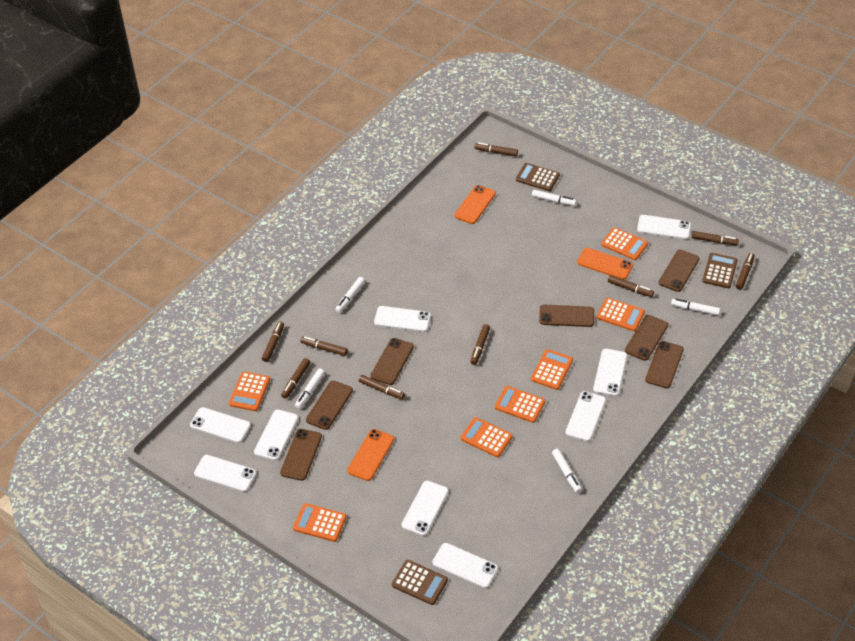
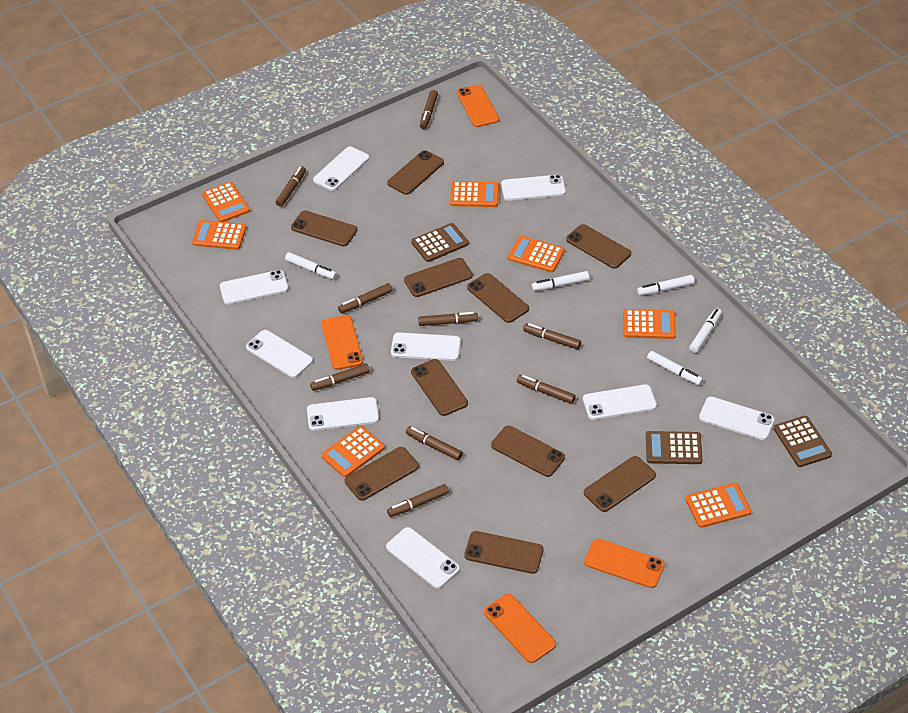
brown phone: [280,429,322,481] [306,380,353,430] [371,338,414,385] [539,305,594,327] [625,315,668,361] [645,341,684,388] [659,250,700,292] = 7 -> [291,211,358,247] [345,447,419,501] [387,150,444,195] [404,258,473,297] [411,359,468,416] [464,531,544,574] [467,273,529,323] [491,426,565,477] [566,224,631,269] [584,456,656,512] = 10
orange phone: [347,429,394,481] [454,185,496,224] [577,248,633,280] = 3 -> [321,315,363,370] [457,85,499,127] [484,594,556,663] [584,539,665,588] = 4

